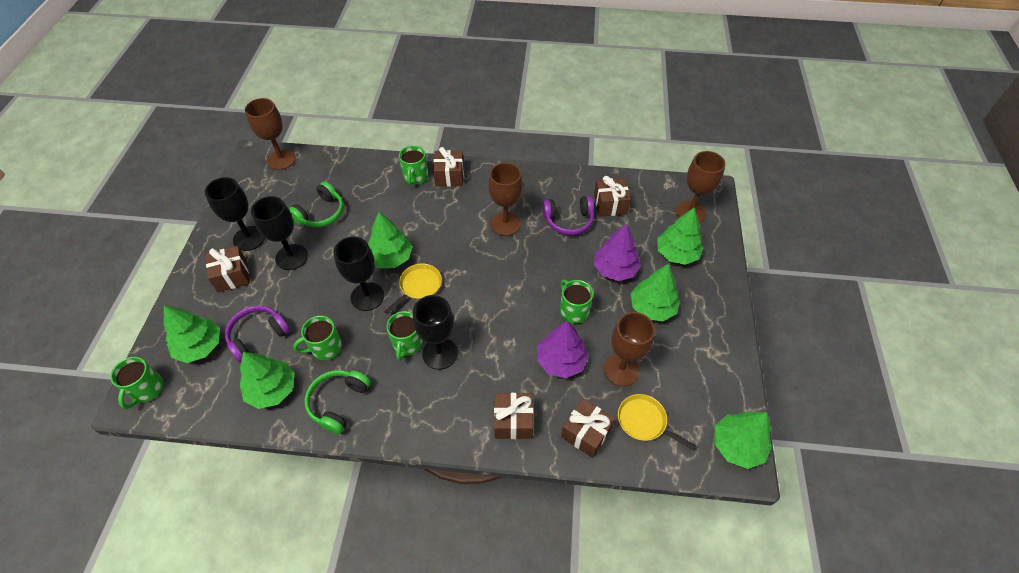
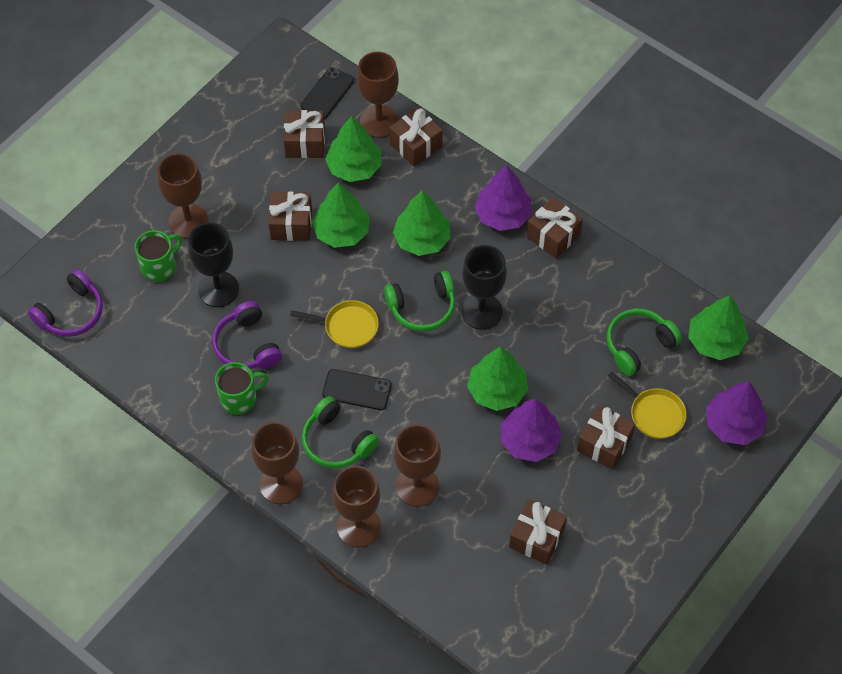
black goblet: [205,177,265,251] [251,196,308,270] [334,236,384,311] [413,295,458,370] = 4 -> [188,222,239,307] [461,245,507,330] = 2
black phone: none = 0 -> [301,67,354,119] [322,369,392,410] = 2
brown gift: [206,246,250,292] [433,147,464,186] [494,393,533,439] [561,398,615,458] [594,176,631,217] = 5 -> [269,191,312,241] [284,110,325,158] [390,107,443,167] [509,499,567,564] [527,197,583,259] [577,405,635,469] = 6
brown goblet: [245,98,296,170] [488,163,523,236] [604,312,655,386] [675,151,725,223] = 4 -> [158,153,209,239] [252,422,303,504] [332,466,381,548] [357,52,399,138] [394,424,441,507] = 5
green headphones: [289,181,344,227] [304,370,371,435] = 2 -> [302,396,379,469] [384,271,455,332] [607,309,682,376] = 3
green mug: [110,357,164,409] [293,316,342,360] [386,311,423,361] [399,145,428,185] [560,280,593,323] = 5 -> [135,230,182,282] [215,362,269,415] = 2
green tree: [164,305,220,363] [240,352,295,409] [368,212,413,268] [631,264,680,321] [657,208,703,265] [714,412,772,469] = 6 -> [312,182,370,248] [325,116,381,182] [393,190,451,256] [467,347,528,411] [688,295,749,360] = 5
purple tree: [537,321,589,378] [594,224,641,281] = 2 -> [474,165,532,231] [501,398,562,462] [706,382,768,445] = 3

